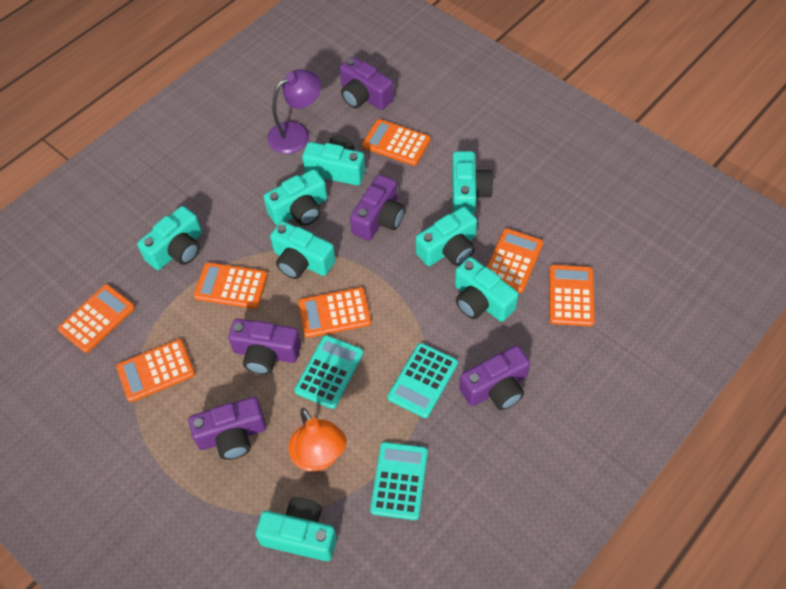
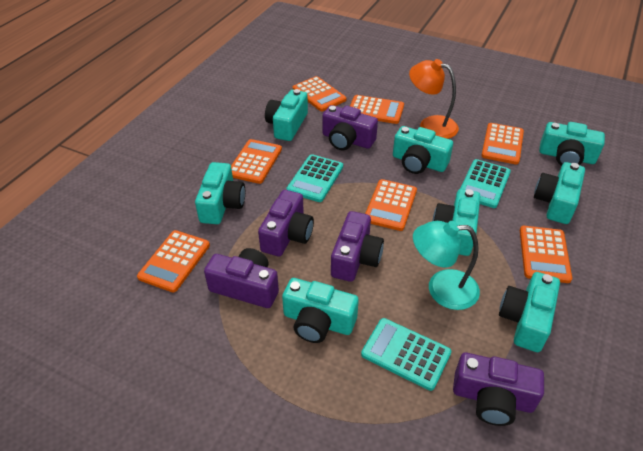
purple lamp: [267,69,321,154] = 1 -> none = 0
turquoise lamp: none = 0 -> [413,221,480,310] = 1

